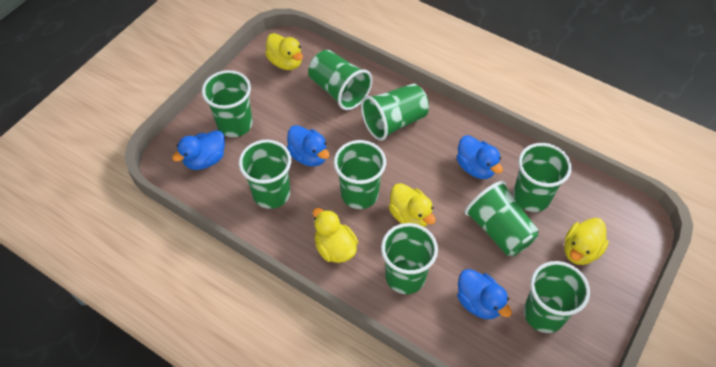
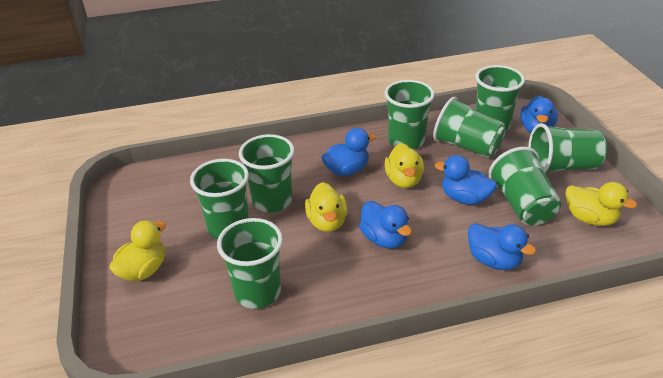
blue duck: [172,130,225,170] [287,125,329,167] [456,135,503,179] [457,269,512,319] = 4 -> [321,128,376,176] [359,201,412,249] [434,155,497,205] [468,223,536,270] [520,96,558,133] = 5
green cup: [202,70,253,137] [239,140,291,209] [308,50,373,110] [334,140,386,209] [361,84,429,141] [381,223,438,294] [465,181,539,256] [513,143,572,212] [524,261,590,333] = 9 -> [190,159,249,239] [217,218,283,309] [239,134,294,212] [384,80,434,150] [433,97,506,158] [475,65,525,131] [488,147,561,225] [528,123,607,172] = 8

